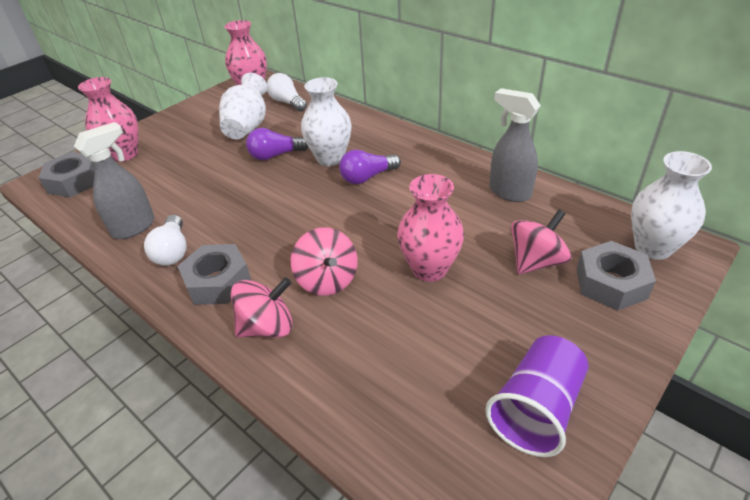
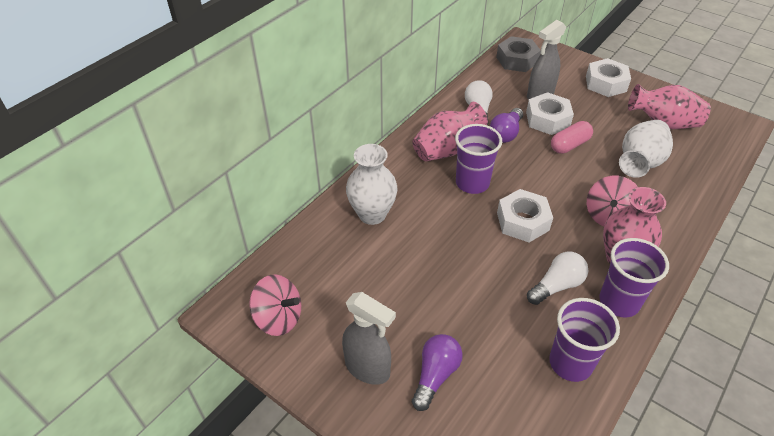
grey nut: [39,152,94,197] [178,244,252,305] [577,241,656,311] = 3 -> [496,36,541,72] = 1
pink capsule: none = 0 -> [551,121,593,154] = 1
pink spinning top: [231,277,293,338] [291,227,358,296] [511,209,572,274] = 3 -> [249,274,301,336] [587,176,638,226] = 2
purple cup: [485,335,588,457] = 1 -> [455,124,502,194] [549,298,620,382] [599,238,669,317] = 3
white nut: none = 0 -> [497,189,553,242] [526,92,574,135] [586,58,631,97] = 3
white vase: [219,73,267,139] [301,77,352,166] [631,151,712,260] = 3 -> [346,144,398,225] [619,120,673,178] = 2

